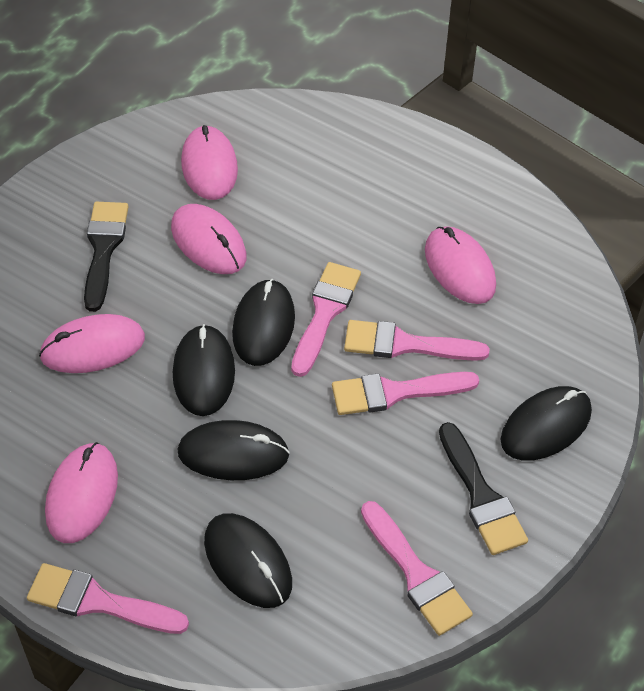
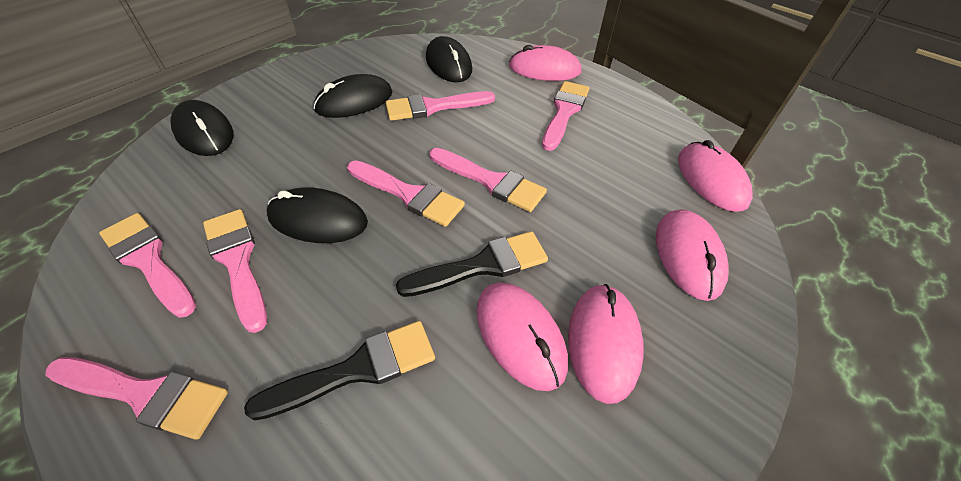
black mouse: [173,324,235,416] [177,420,290,480] [204,513,292,608] [232,279,295,366] [501,386,592,461] = 5 -> [171,100,233,156] [266,187,368,243] [313,74,392,118] [426,36,472,82] = 4
pink brush: [27,563,189,634] [291,262,361,377] [332,372,479,415] [344,320,490,361] [361,501,473,636] = 5 -> [45,357,228,439] [99,213,196,318] [203,209,267,333] [347,160,465,227] [385,91,495,121] [429,148,547,212] [542,81,589,151] = 7

